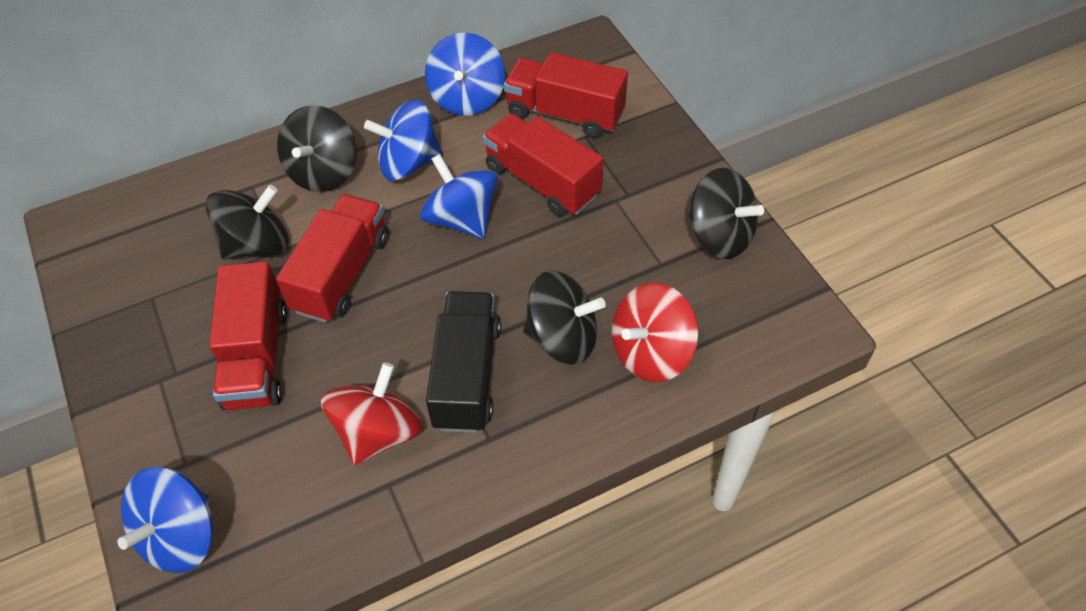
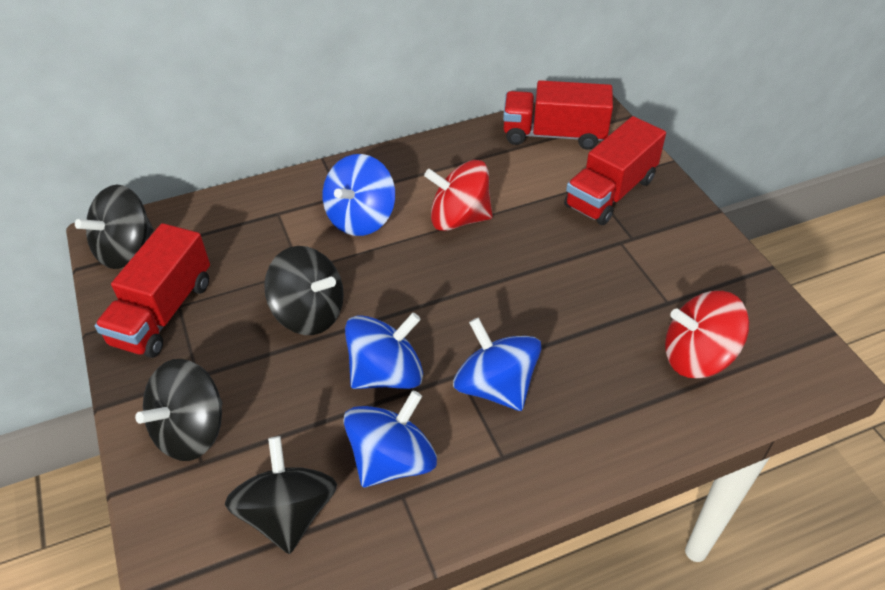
black truck: [426,291,501,433] = 1 -> none = 0
red truck: [209,261,287,410] [276,194,389,323] [483,113,604,216] [504,52,628,138] = 4 -> [95,223,210,358] [503,80,613,150] [564,116,666,225] = 3

